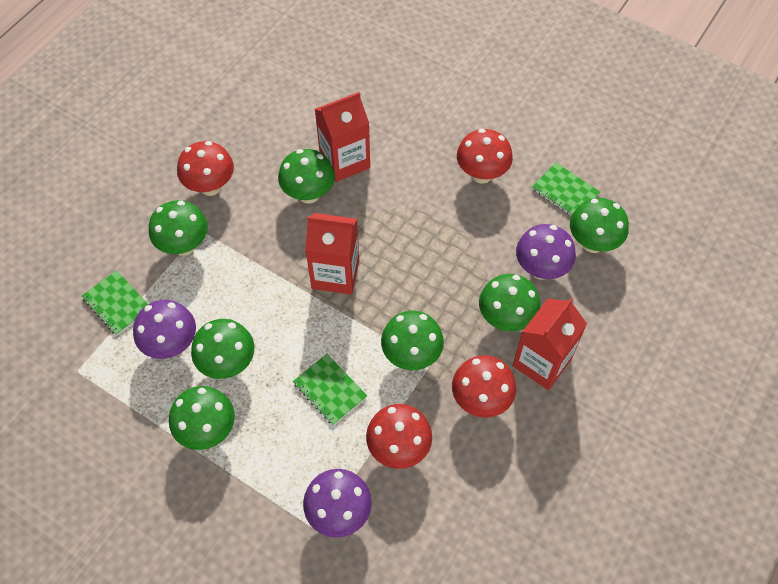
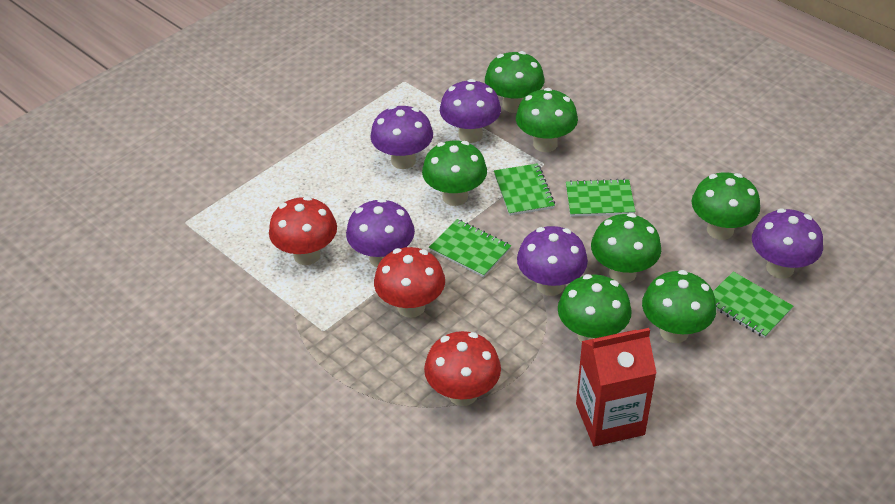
green notebook: [82,270,148,335] [293,354,367,425] [532,162,600,216] = 3 -> [429,219,511,277] [494,163,555,216] [566,179,636,217] [713,272,793,338] = 4
purple mushroom: [133,300,196,359] [303,469,372,538] [516,224,576,280] = 3 -> [346,198,415,267] [370,105,433,169] [440,79,501,143] [517,226,588,296] [752,208,823,278] = 5
red carton: [305,213,359,295] [315,92,370,182] [513,298,587,390] = 3 -> [576,328,657,446] = 1
red mushroom: [177,141,234,196] [366,404,432,469] [452,355,516,418] [457,129,513,184] = 4 -> [269,196,337,265] [374,247,445,318] [424,331,501,406] = 3

